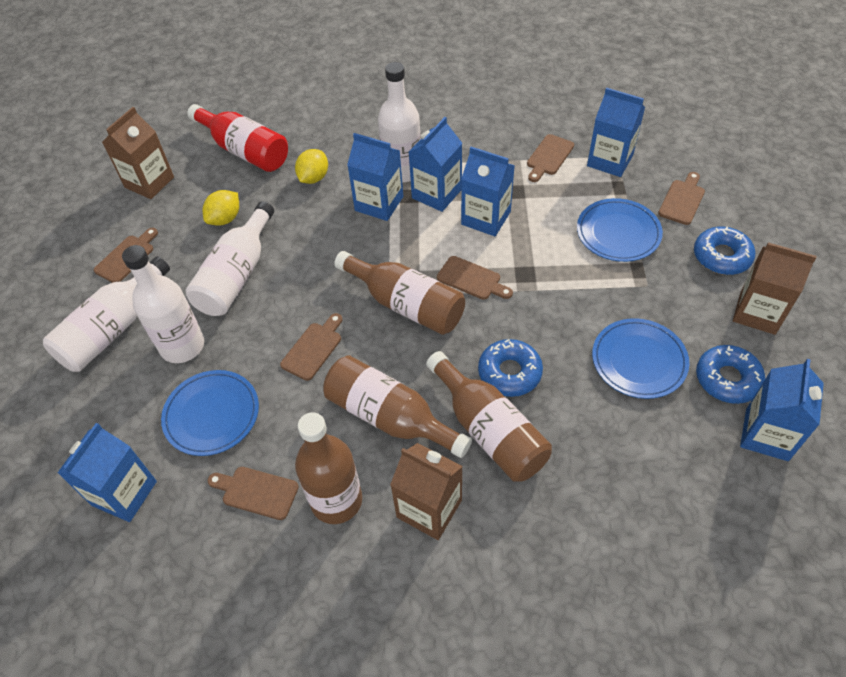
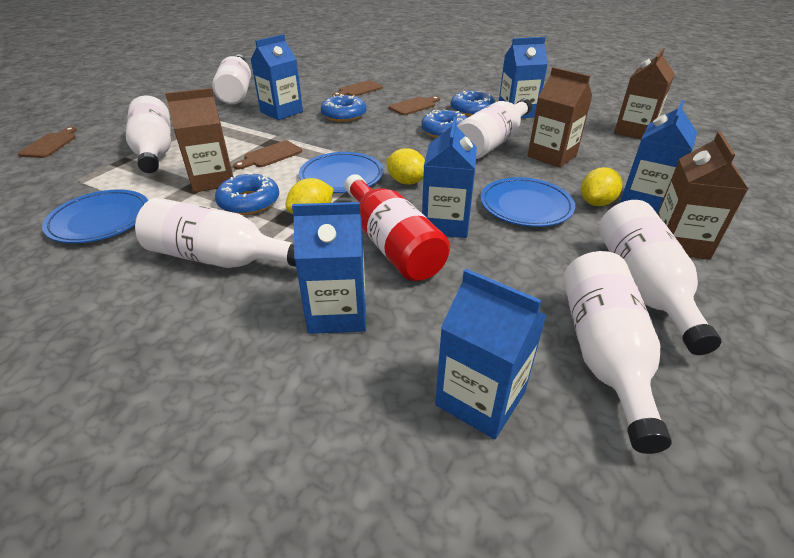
blue donut: [478,339,543,397] [694,227,755,275] [696,345,765,404] = 3 -> [215,173,279,215] [321,94,366,122] [421,109,467,138] [451,91,495,117] = 4
brown bottle: [295,412,362,524] [323,355,472,458] [334,251,465,335] [426,351,552,482] = 4 -> none = 0
brown carton: [102,107,174,199] [390,443,463,540] [733,242,817,335] = 3 -> [165,88,233,192] [527,67,592,168] [614,48,675,139] [657,132,748,260] = 4
brown cutting board: [94,228,158,283] [207,467,299,520] [280,313,342,381] [437,256,513,300] [527,134,574,182] [658,172,705,225] = 6 -> [18,127,77,158] [233,141,302,170] [332,80,383,96] [388,96,440,115] = 4
white bottle: [43,256,170,372] [122,245,205,363] [185,201,274,316] [378,62,421,183] = 4 -> [126,95,171,173] [135,198,296,268] [212,54,251,104] [457,98,532,159] [563,251,672,454] [599,200,722,355] = 6
yellow lemon: [203,190,239,226] [295,149,328,184] = 2 -> [285,178,334,213] [386,148,425,184] [581,167,622,206] = 3

